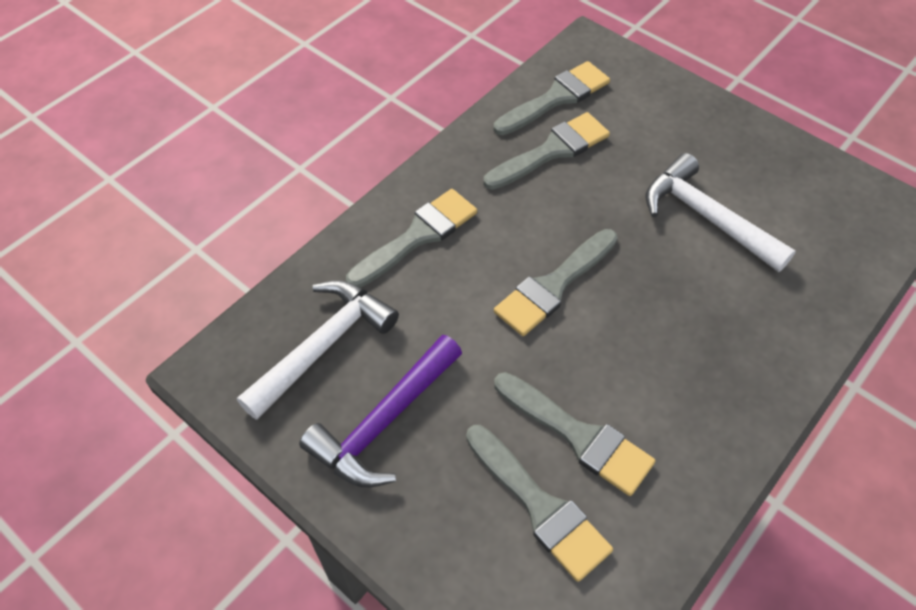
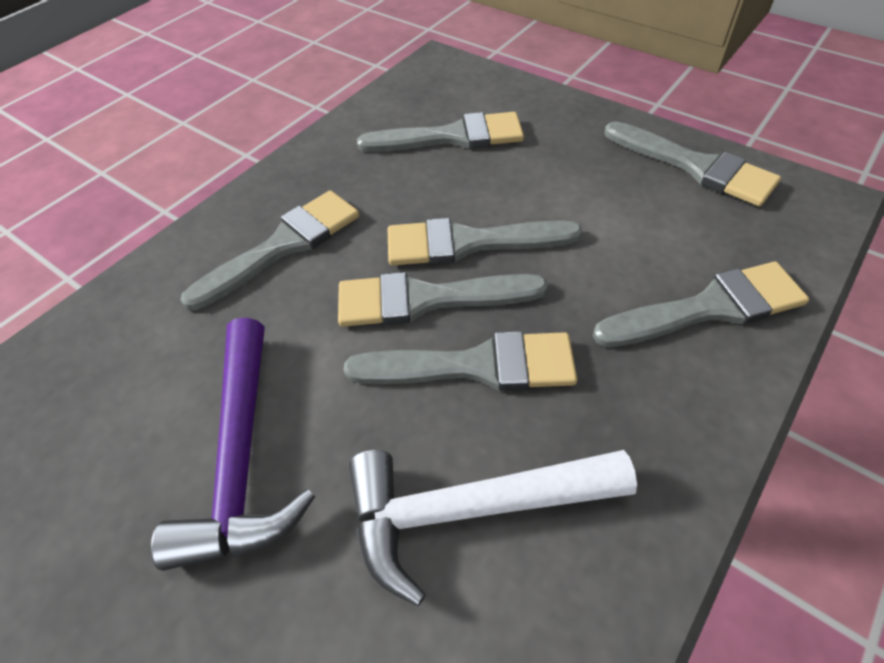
grey brush: [346,189,477,288] [466,425,613,582] [483,112,610,190] [494,61,610,135] [494,229,618,336] [494,372,655,496] = 6 -> [180,190,359,310] [338,272,548,327] [344,331,577,391] [357,112,524,152] [388,218,582,266] [593,261,809,347] [604,121,781,206] = 7
white hammer: [237,280,399,420] [646,153,796,272] = 2 -> [349,450,637,607] = 1

